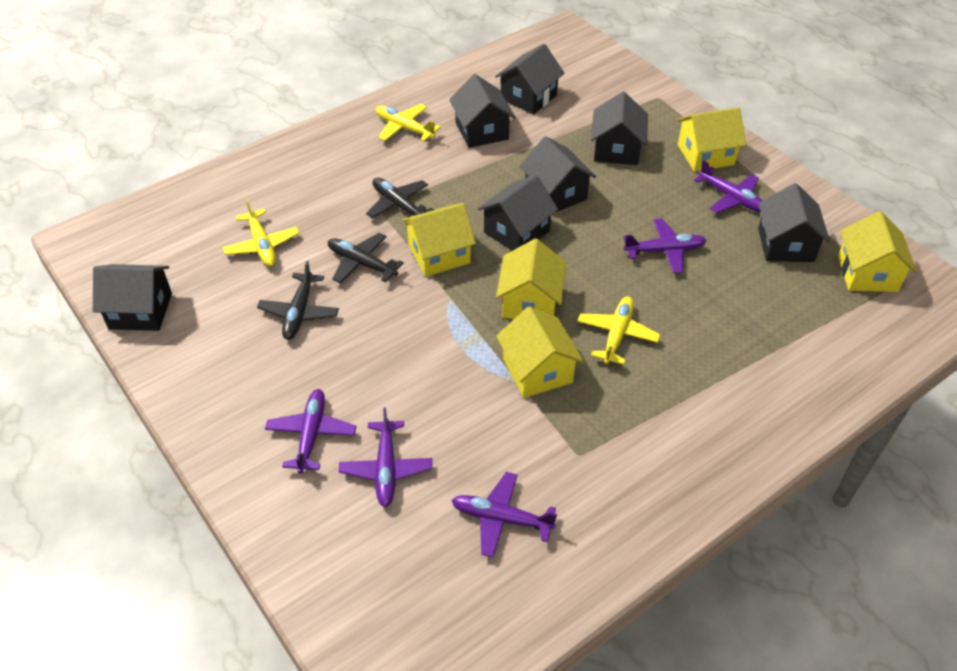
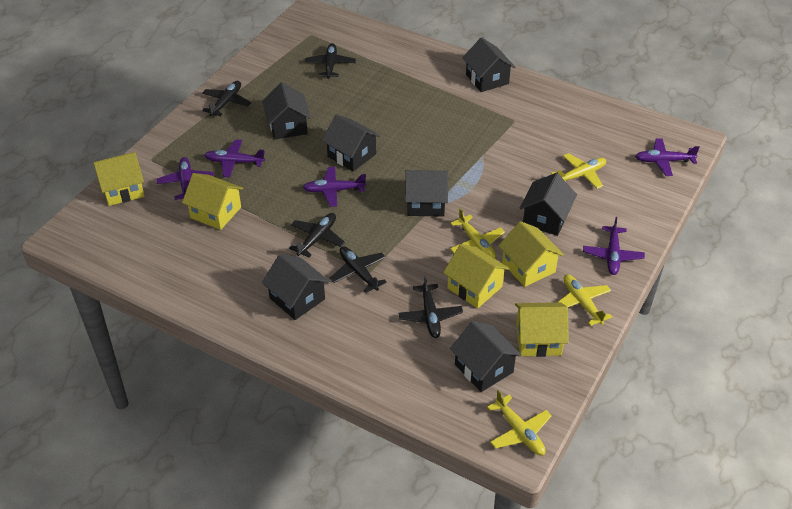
black plane: [257,260,339,340] [328,233,404,283] [366,178,434,218] = 3 -> [202,81,251,116] [289,213,345,258] [305,43,356,79] [330,246,387,293] [399,274,463,338] = 5
yellow plane: [223,199,300,267] [376,104,441,141] [577,296,660,365] = 3 -> [450,208,505,259] [487,390,552,456] [551,153,606,189] [557,274,612,326] = 4

